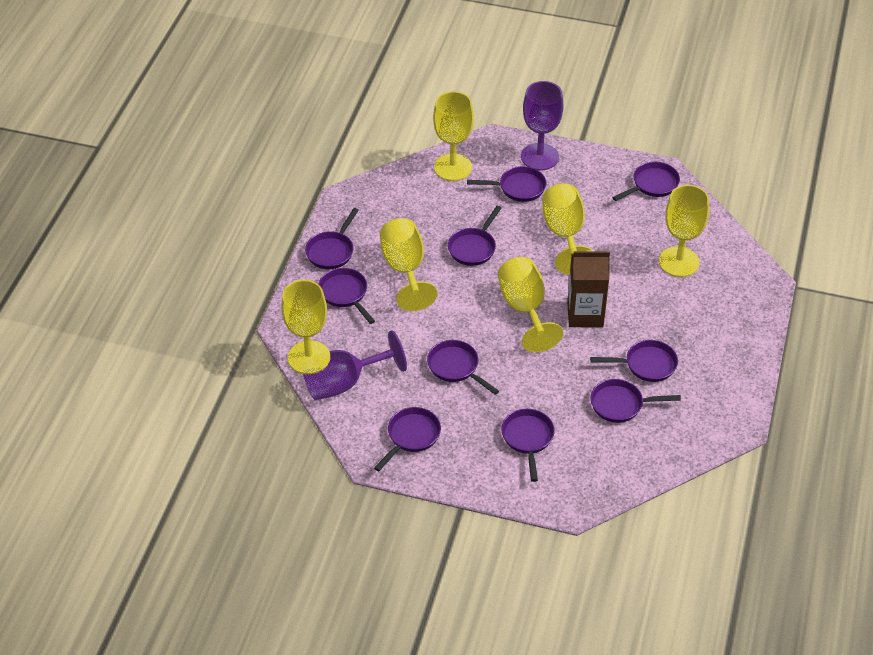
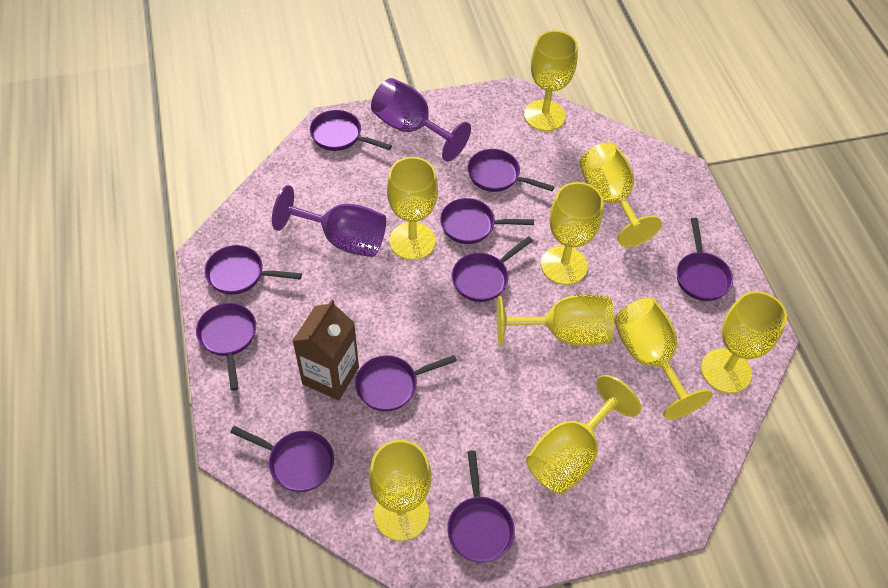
yellow goblet: [281,280,329,374] [380,218,437,311] [433,91,474,181] [498,257,563,352] [542,184,593,275] [659,185,709,277] = 6 -> [369,440,431,541] [387,157,438,260] [497,294,614,346] [524,30,578,131] [526,375,641,494] [541,182,604,285] [580,142,662,247] [614,298,713,419] [701,291,787,393] = 9

